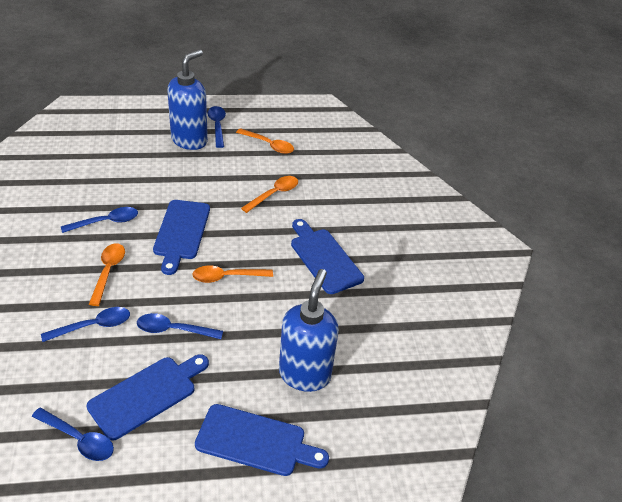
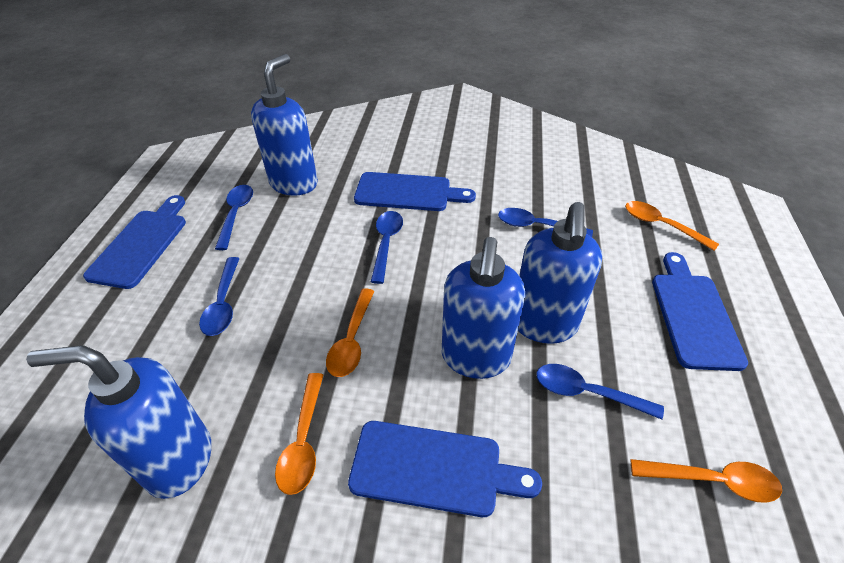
blue soap dispenser: [167,50,208,150] [279,269,339,392] = 2 -> [26,345,211,499] [251,54,318,196] [442,237,525,379] [518,202,602,344] = 4

